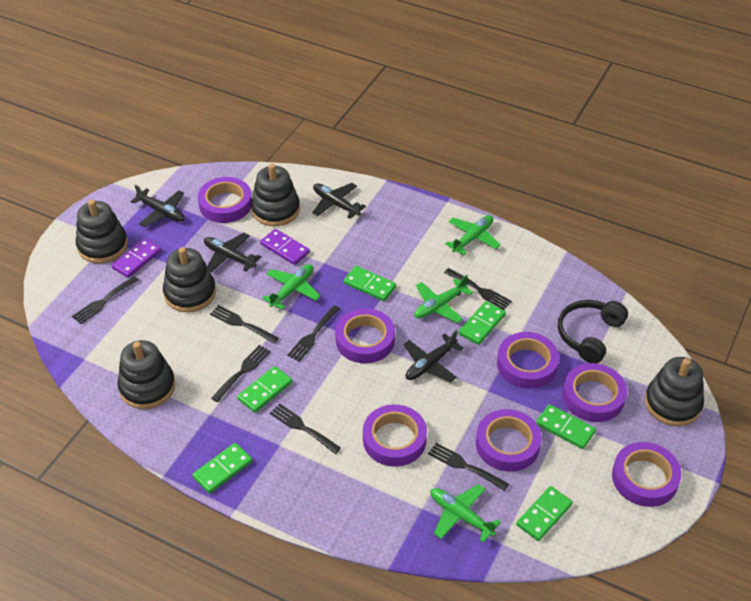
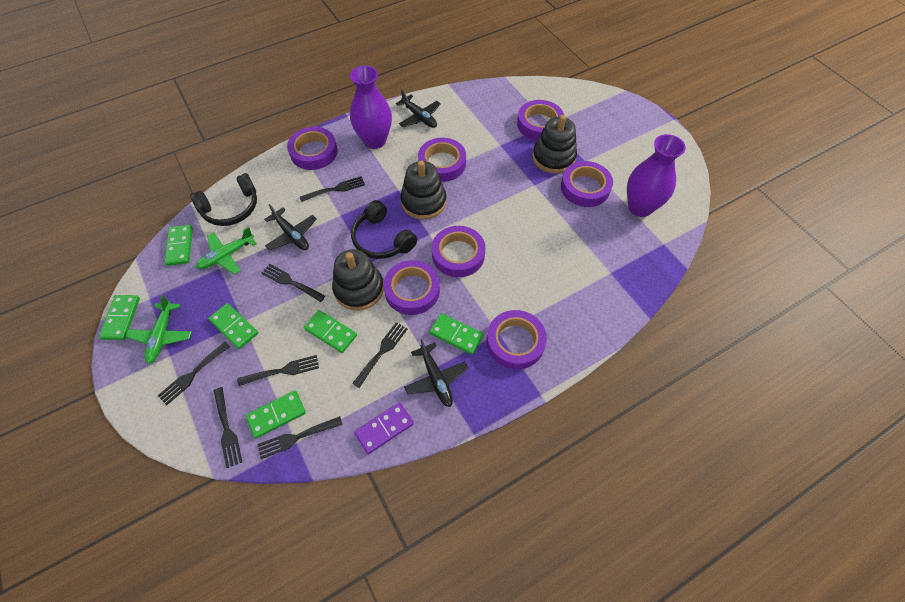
black headphones: [558,300,628,363] = 1 -> [190,173,257,226] [351,200,417,259] = 2
black plane: [131,185,185,227] [204,233,261,272] [312,183,366,219] [404,330,464,382] = 4 -> [264,204,317,250] [396,89,441,128] [404,339,469,407] = 3
black stacking toy: [76,200,128,263] [117,340,175,409] [163,247,216,312] [251,164,300,226] [645,357,704,426] = 5 -> [332,249,384,310] [400,161,446,220] [532,115,577,174] = 3
green plane: [262,264,320,310] [414,275,473,323] [431,484,501,543] [445,215,500,255] = 4 -> [126,295,192,364] [196,227,257,274] = 2
purple domino: [111,238,161,278] [260,229,310,265] = 2 -> [354,402,414,454] = 1
purple vase: none = 0 -> [350,65,392,149] [627,134,686,217] = 2

